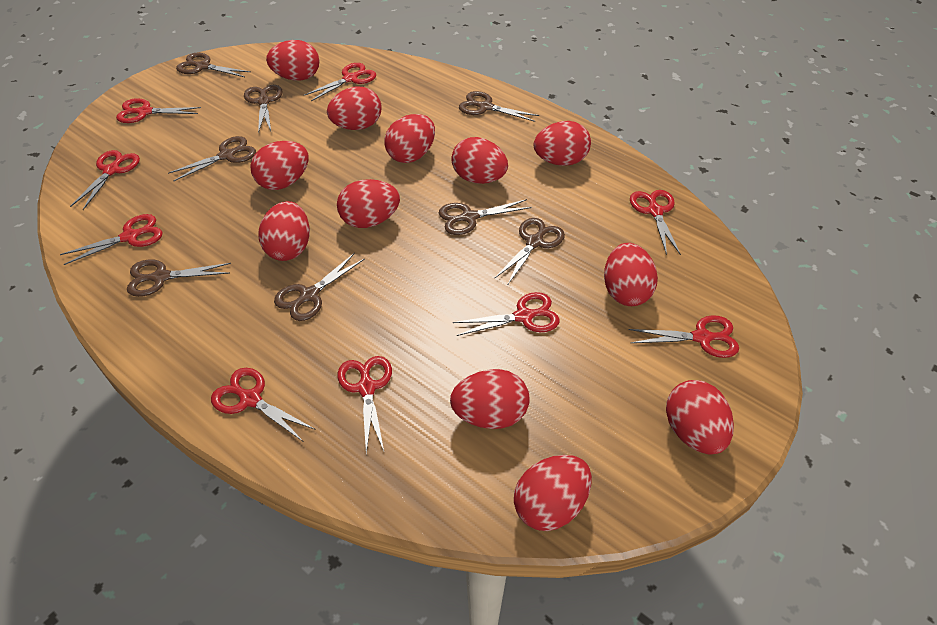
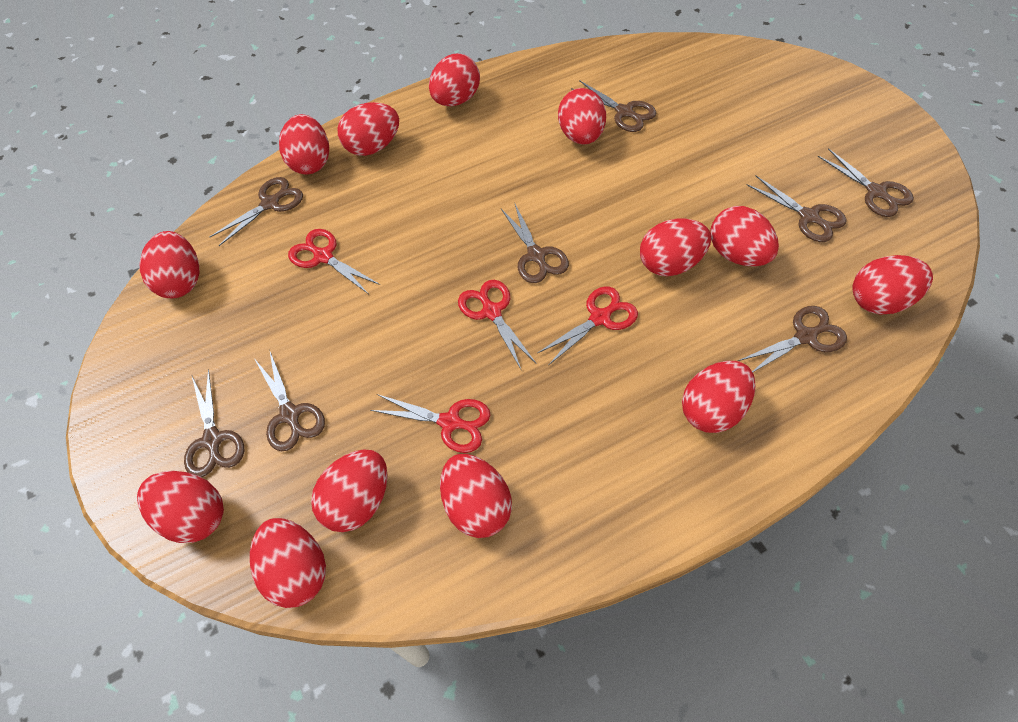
red egg: [250,141,309,190] [258,201,310,261] [266,40,319,81] [327,86,382,130] [337,179,400,228] [385,114,435,163] [450,369,530,429] [451,137,508,184] [514,455,592,531] [534,121,591,166] [604,243,658,306] [666,380,734,455] = 12 -> [137,471,224,543] [140,231,200,298] [250,518,326,608] [279,114,329,175] [311,450,388,532] [337,102,399,156] [429,53,480,106] [440,454,512,538] [558,88,606,145] [640,219,711,276] [682,361,756,433] [710,206,779,267] [852,255,933,315] = 13
red scissors: [60,214,163,265] [70,150,140,210] [116,98,201,123] [211,368,316,442] [304,63,377,101] [338,356,392,454] [453,292,560,336] [628,315,739,358] [630,190,681,255] = 9 -> [288,229,380,294] [370,394,490,453] [458,280,537,369] [537,286,638,365] = 4

